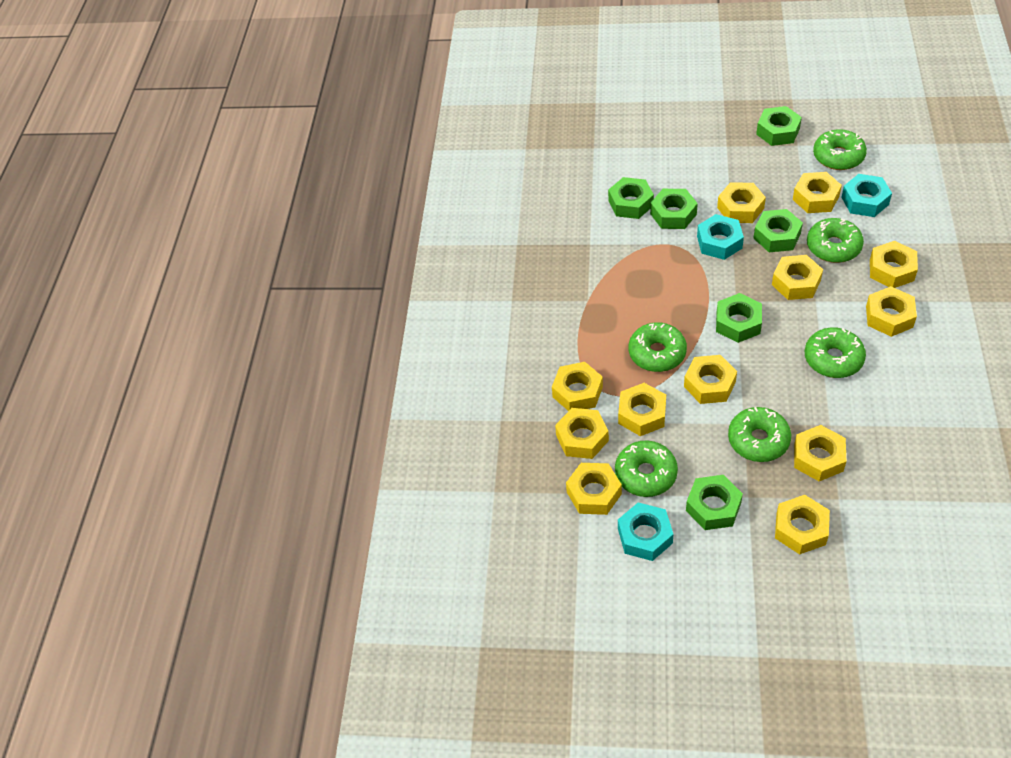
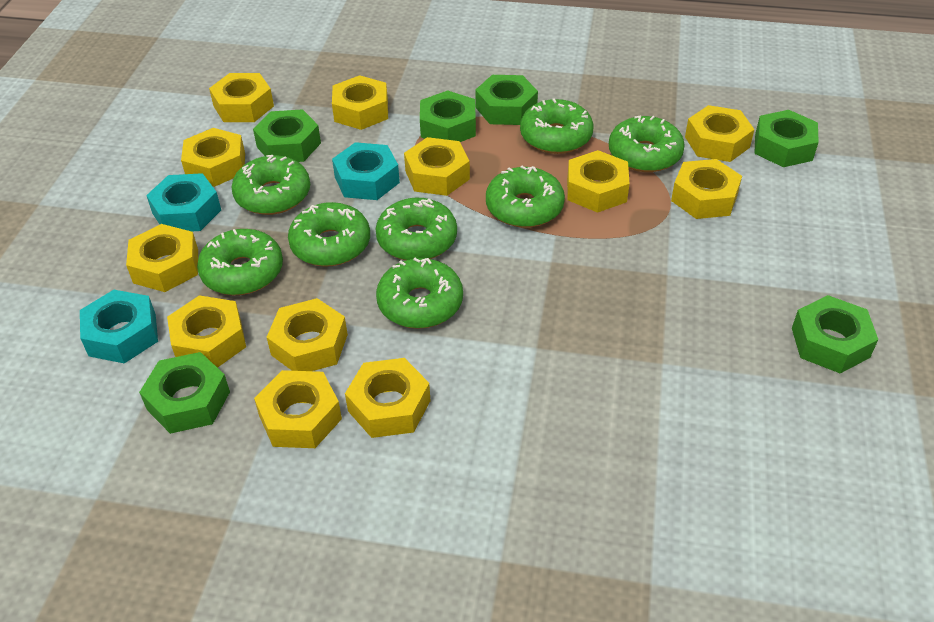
green donut: [615,440,678,497] [629,322,687,372] [728,407,791,462] [805,327,866,378] [807,218,864,263] [813,129,867,170] = 6 -> [197,229,283,295] [232,155,310,215] [288,202,370,266] [376,198,457,260] [376,258,463,329] [486,166,565,228] [520,98,594,154] [609,116,685,172] = 8

